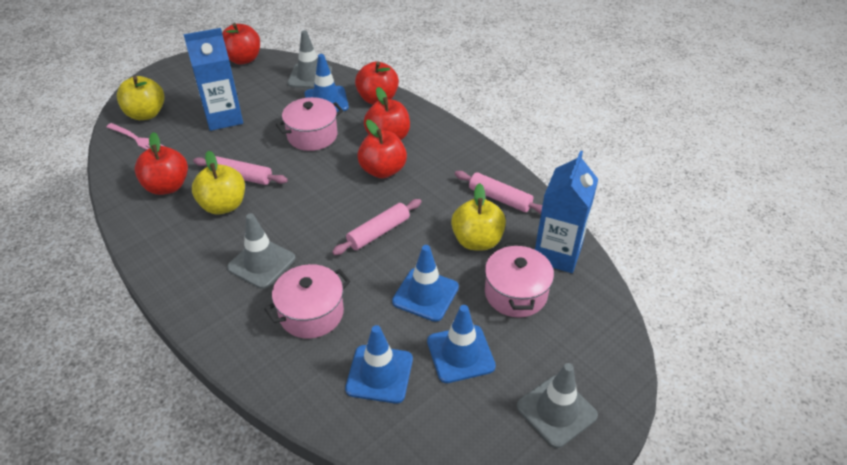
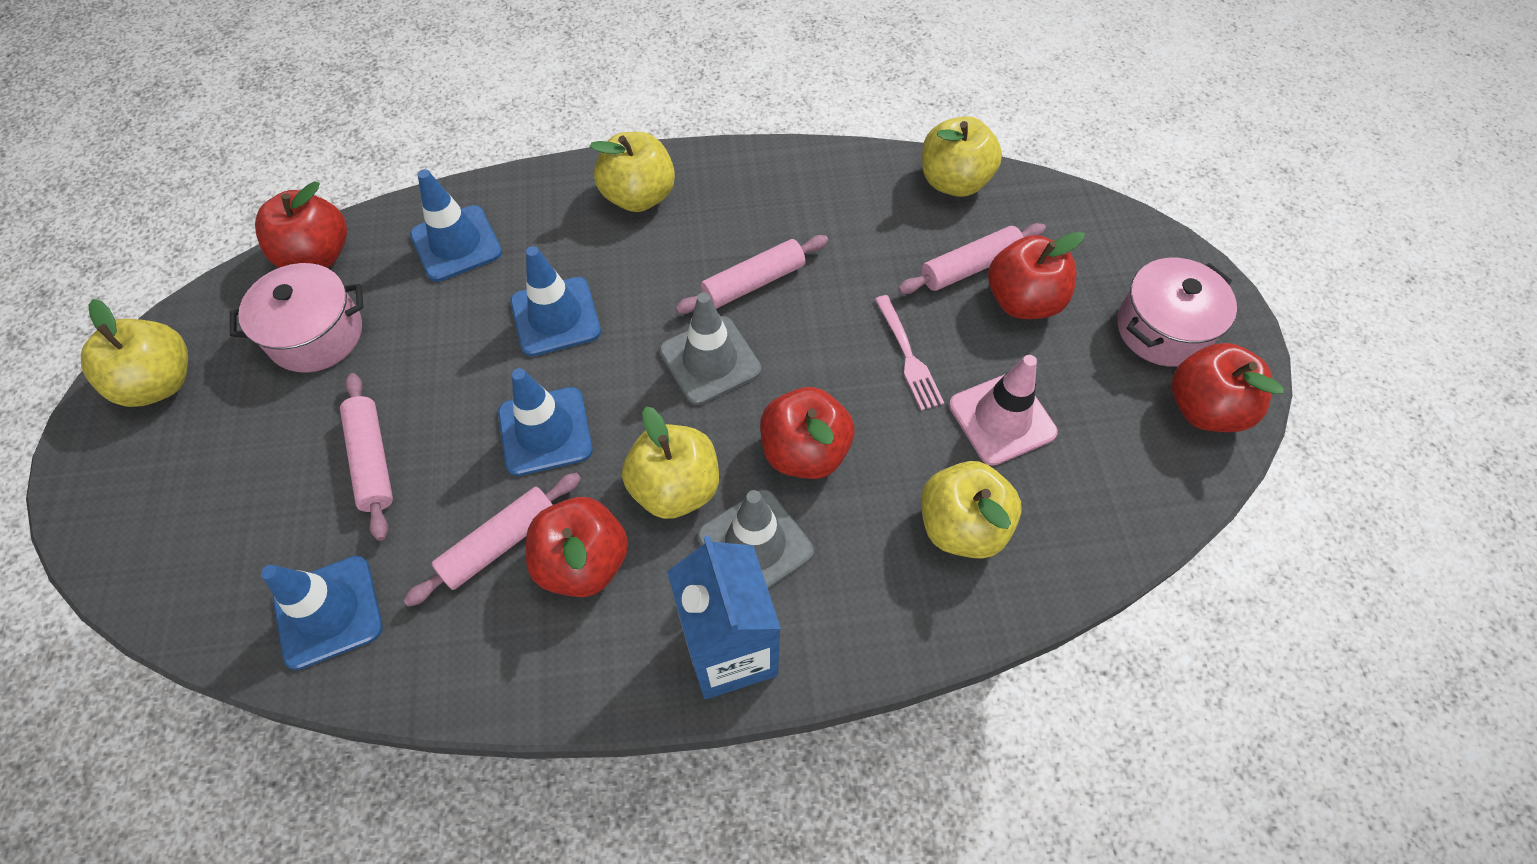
blue carton: [183,28,243,131] [535,150,598,273] = 2 -> [667,535,781,699] = 1
grey traffic cone: [227,213,295,289] [287,30,332,89] [517,363,598,448] = 3 -> [659,292,761,405] [698,489,814,589] = 2
pink pot: [264,264,351,339] [276,97,343,151] [485,244,554,317] = 3 -> [230,263,363,372] [1117,258,1237,367] = 2
pink rolling pin: [193,156,288,185] [332,199,421,255] [455,171,542,214] = 3 -> [340,373,393,541] [403,473,581,607] [675,235,828,314] [898,223,1046,294] = 4
pink traffic cone: none = 0 -> [949,355,1058,466] = 1
yellow apple: [117,76,165,120] [192,151,245,214] [451,183,506,250] = 3 -> [81,299,188,407] [589,132,675,212] [622,407,719,519] [921,461,1022,559] [922,116,1002,197] = 5

